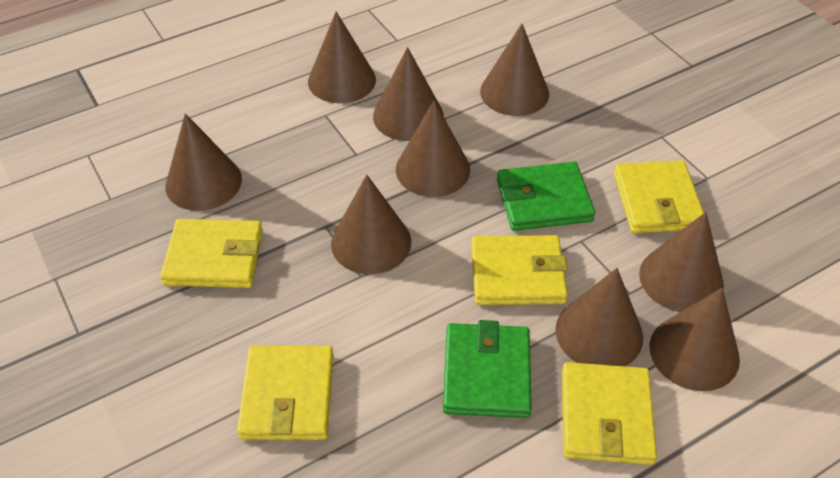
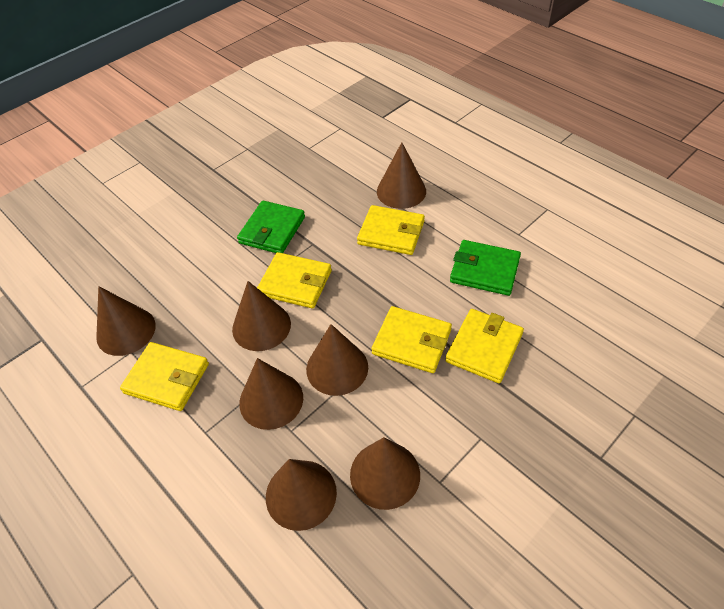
brown cone: [165,113,242,211] [308,12,376,103] [331,175,411,274] [373,47,444,141] [396,100,470,197] [480,24,549,116] [555,268,643,366] [639,212,724,312] [649,288,740,391] = 9 -> [96,286,156,356] [232,281,291,351] [239,358,303,430] [266,459,337,531] [306,324,368,396] [350,437,420,510] [377,142,426,209] = 7

